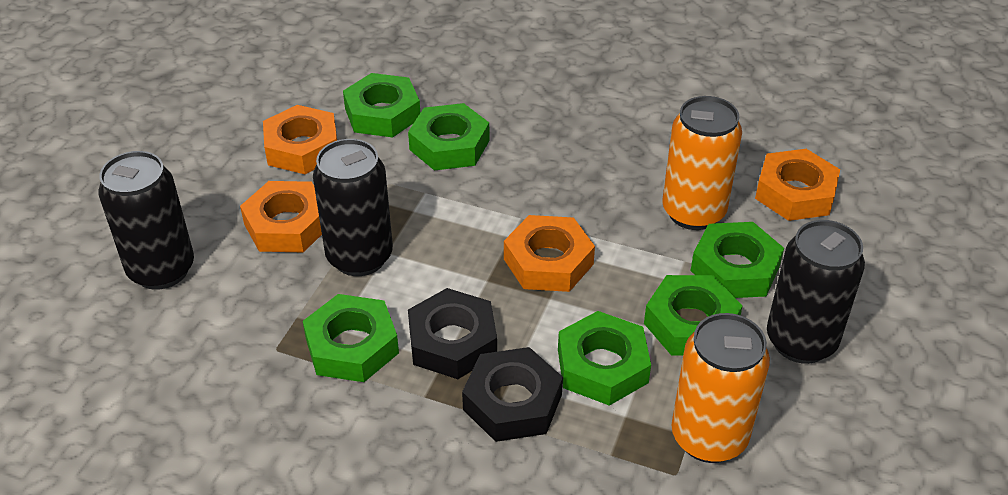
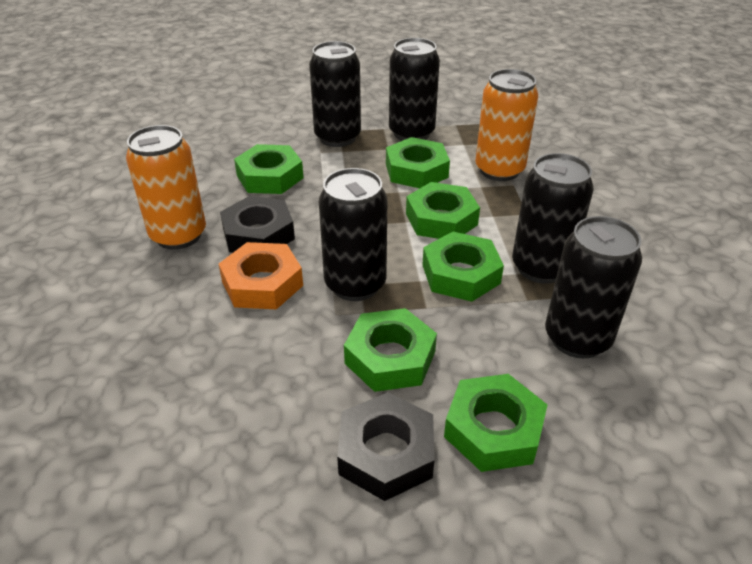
black can: [98,151,194,290] [313,139,393,276] [767,220,865,364] = 3 -> [309,41,361,147] [319,168,388,301] [389,38,440,141] [512,153,593,284] [545,216,642,359] = 5
orange nut: [240,181,322,252] [263,105,337,174] [504,215,595,292] [755,149,840,221] = 4 -> [219,242,303,309] = 1

